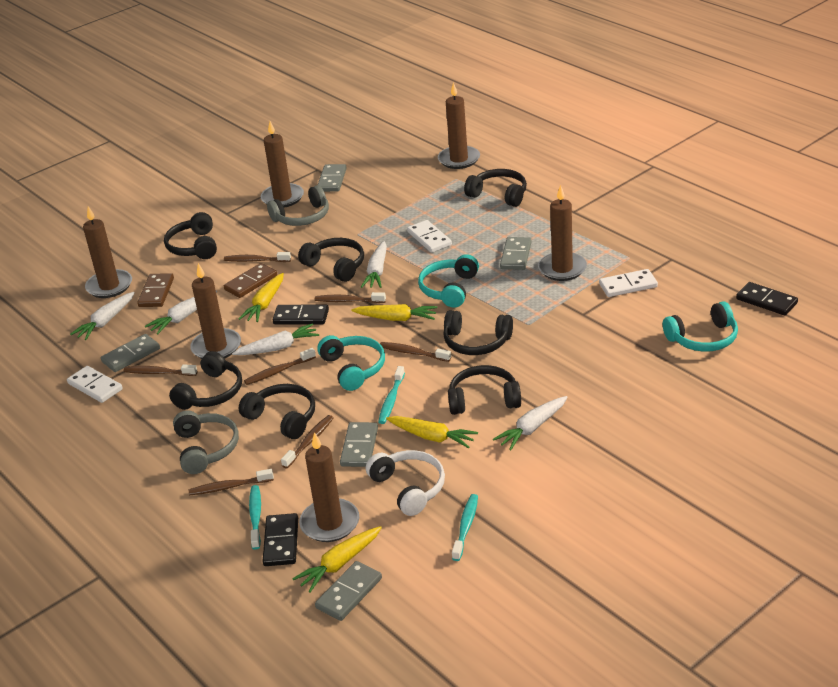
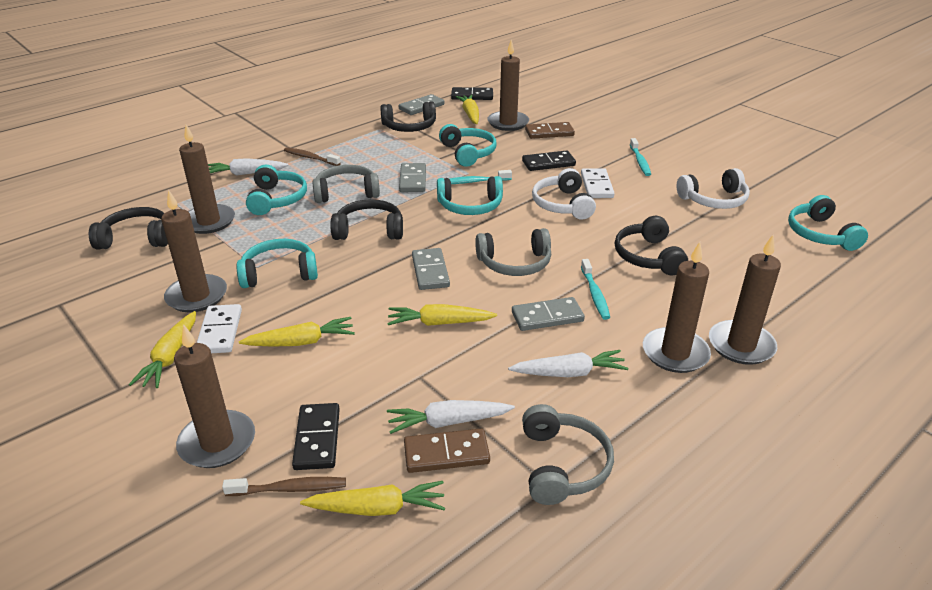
black headphones: [164,212,217,259] [169,351,242,410] [239,384,315,439] [298,238,364,282] [443,310,513,355] [448,365,521,415] [464,169,527,207] = 7 -> [89,207,168,250] [331,199,403,240] [380,101,436,132] [615,216,688,275] = 4
brown toothbrush: [124,364,197,376] [189,469,274,495] [224,252,291,262] [244,348,316,385] [281,415,334,468] [315,292,386,303] [380,342,451,362] = 7 -> [222,477,346,496] [284,147,341,166] = 2
grey domino: [101,334,160,372] [315,561,382,621] [318,164,347,192] [340,422,378,467] [500,237,532,270] = 5 -> [399,94,444,115] [399,163,426,192] [412,248,450,290] [512,297,585,331] = 4
grey headphones: [173,410,239,474] [267,185,329,226] = 2 -> [313,165,380,203] [475,228,551,276] [522,404,614,505] = 3
turquoise headphones: [317,335,385,391] [418,254,479,308] [663,301,738,352] = 3 -> [236,239,318,288] [246,165,307,215] [437,176,503,215] [439,124,496,167] [788,195,868,251] = 5
white carrot: [70,292,135,340] [145,290,217,335] [232,323,319,355] [361,241,387,288] [493,396,567,450] = 5 -> [208,158,289,176] [387,400,515,434] [508,350,628,377] = 3
white domino: [67,366,123,403] [407,220,452,253] [599,269,658,297] = 3 -> [197,304,242,353] [581,168,615,198] = 2
white headphones: [366,450,445,516] = 1 -> [532,168,596,220] [677,168,750,209] = 2
yellow carrot: [238,273,284,322] [292,526,382,593] [351,304,437,321] [386,416,478,448] = 4 -> [129,311,196,388] [239,317,355,347] [300,481,445,516] [387,304,497,326] [456,95,479,124] = 5

